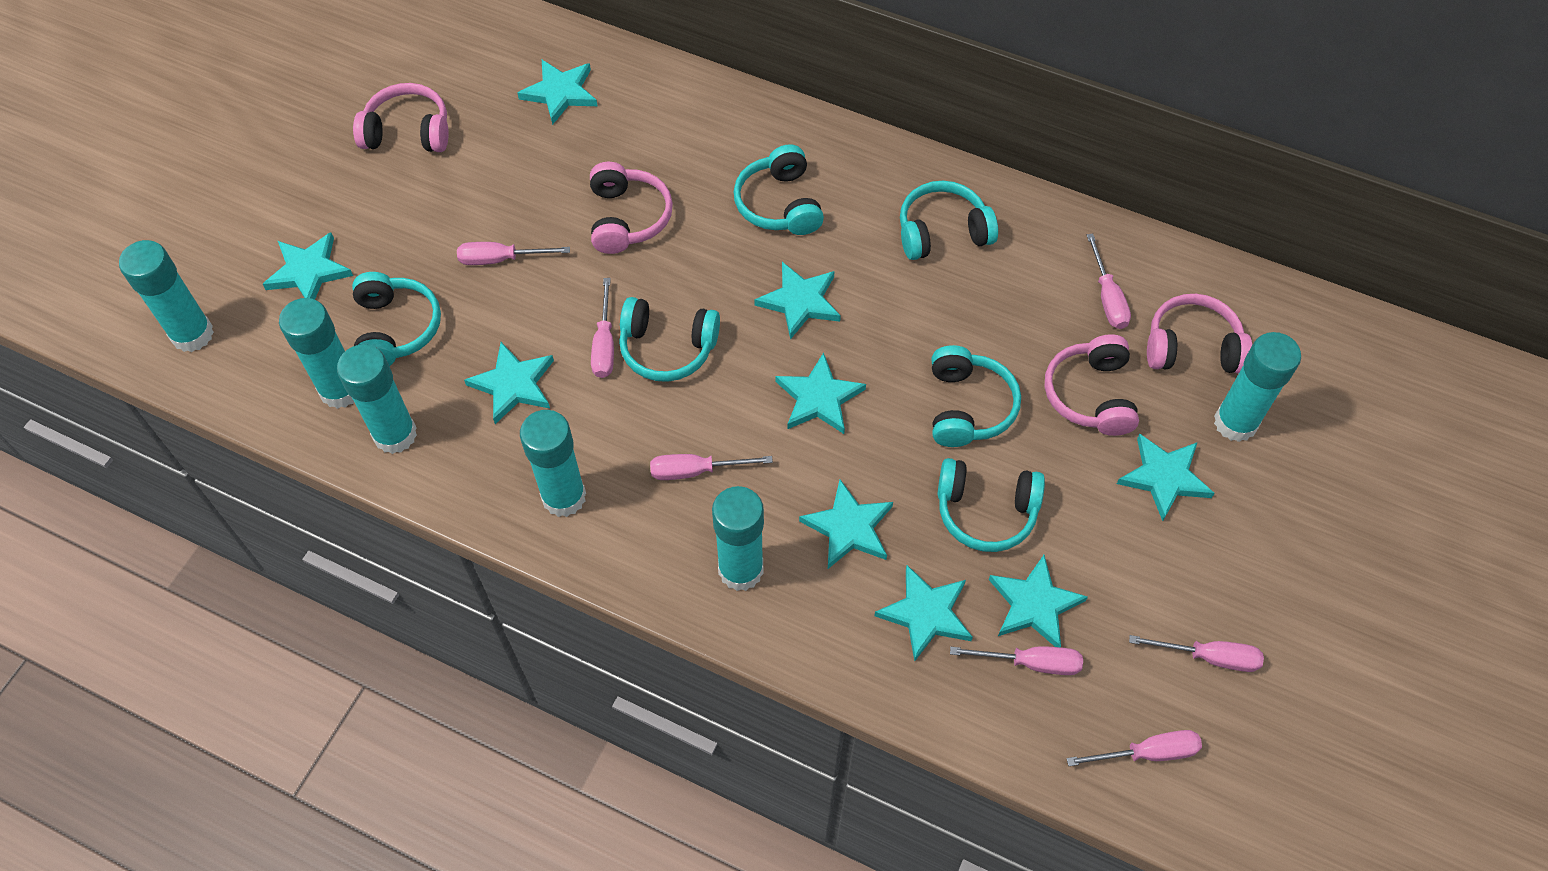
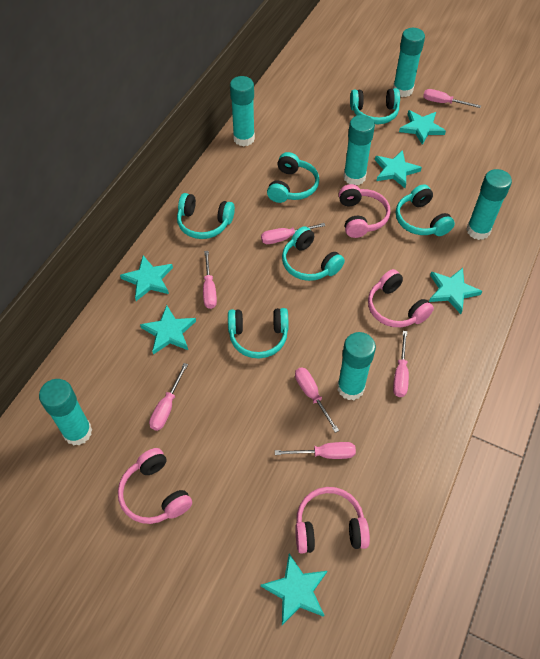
turquoise star: [263,232,353,300] [464,342,554,424] [517,60,597,125] [754,262,841,340] [776,352,866,434] [799,480,893,569] [874,565,973,662] [989,555,1088,647] [1117,434,1215,521] = 9 -> [120,255,173,301] [140,305,196,355] [261,553,327,625] [375,150,422,188] [399,110,446,145] [429,268,482,314] = 6

